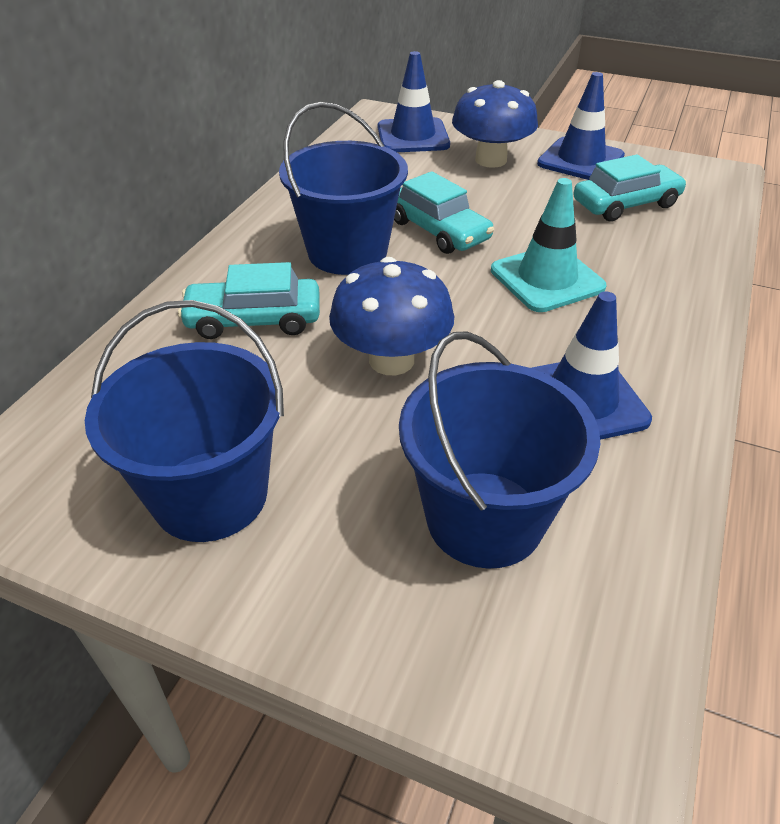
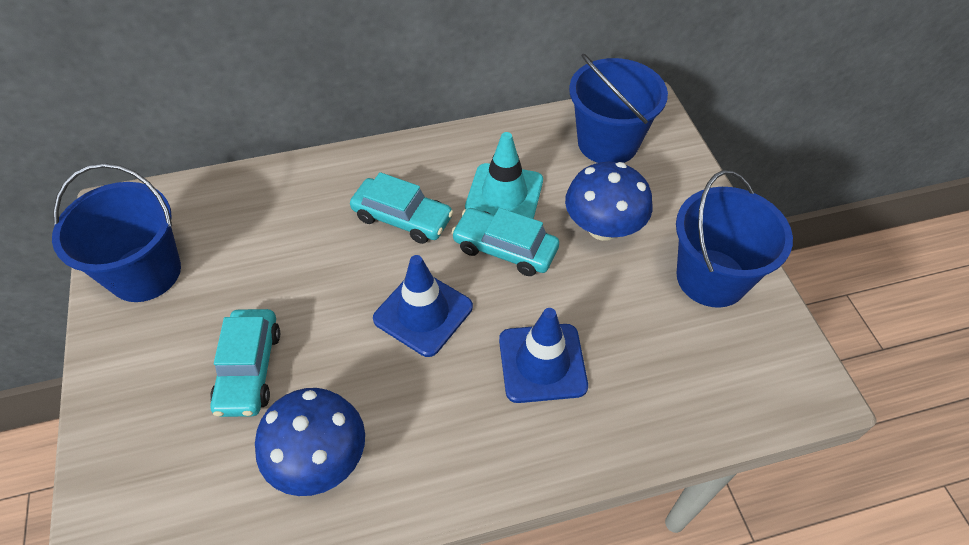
blue traffic cone: [378,51,450,152] [531,291,652,440] [537,72,625,180] = 3 -> [373,255,473,357] [499,308,588,403] = 2

